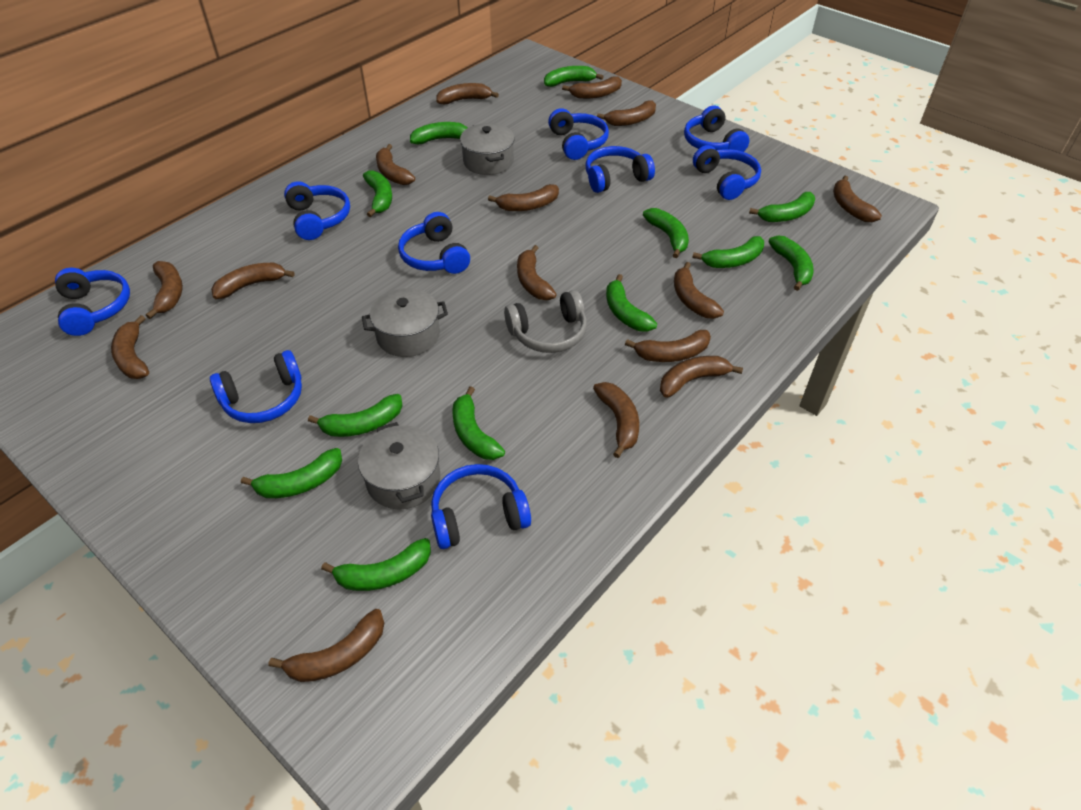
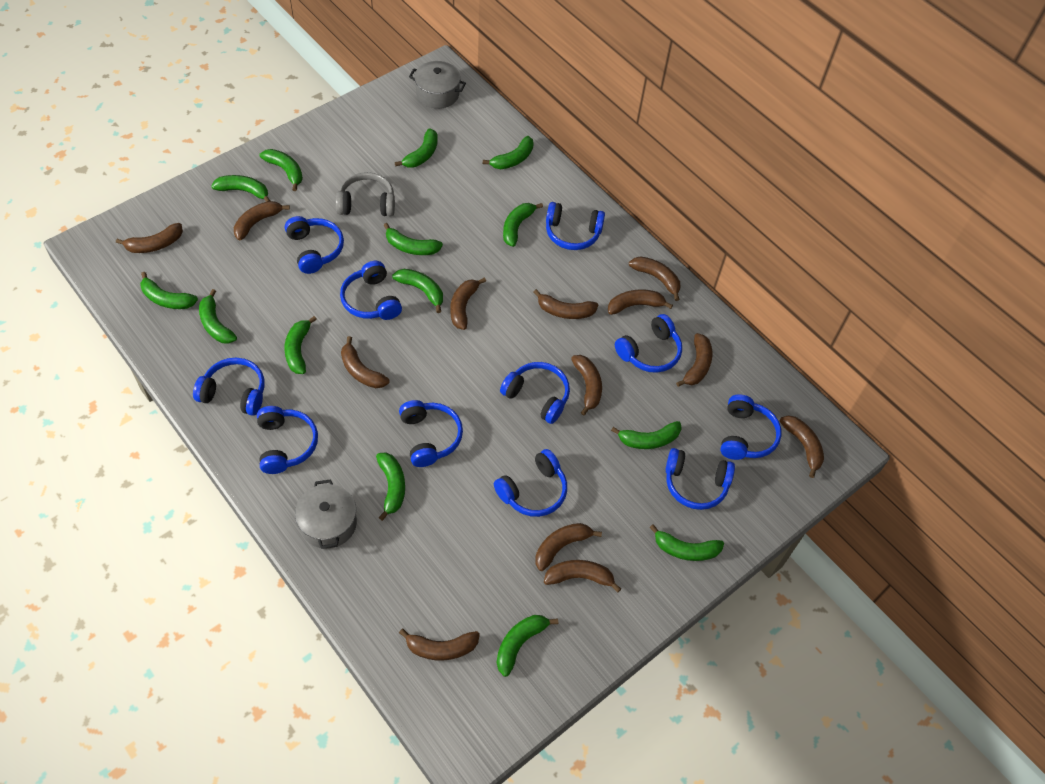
blue headphones: [55,268,130,336] [210,350,302,423] [284,181,350,240] [398,212,470,274] [431,464,531,549] [548,108,609,160] [585,146,655,193] [684,105,750,152] [693,145,761,200] = 9 -> [193,358,265,416] [257,406,318,474] [285,216,344,274] [340,261,402,320] [399,400,463,467] [494,449,567,517] [500,362,570,424] [546,202,605,250] [615,314,682,373] [666,448,735,510] [720,394,782,460] = 11
brown banana: [111,315,149,379] [146,261,183,319] [211,263,294,299] [269,609,384,682] [376,144,415,185] [436,83,499,104] [488,184,559,211] [517,245,557,300] [562,77,622,99] [593,382,639,458] [597,100,656,126] [625,330,711,362] [660,356,743,398] [674,262,724,319] [833,176,882,222] = 15 -> [116,223,183,253] [234,201,290,240] [341,336,390,388] [399,629,480,661] [450,277,486,330] [534,289,598,319] [535,523,602,571] [544,560,621,593] [571,355,602,415] [608,289,673,315] [629,256,681,301] [676,333,712,387] [780,415,824,478] = 13
green banana: [241,448,342,498] [308,394,403,437] [321,538,431,591] [363,170,392,217] [410,122,468,145] [452,386,505,460] [544,66,604,87] [606,274,657,332] [643,208,689,258] [692,236,764,268] [749,192,815,222] [769,236,814,291] = 12 -> [140,272,198,309] [199,289,237,344] [211,175,270,202] [260,149,303,191] [284,316,317,374] [376,452,405,521] [384,223,443,255] [392,269,443,313] [395,128,438,168] [483,136,534,169] [497,615,558,677] [503,203,543,247] [611,421,682,449] [649,524,724,561] = 14
grey pot: [358,422,440,509] [362,288,448,357] [460,123,515,175] = 3 -> [295,479,357,549] [409,61,466,109] = 2

